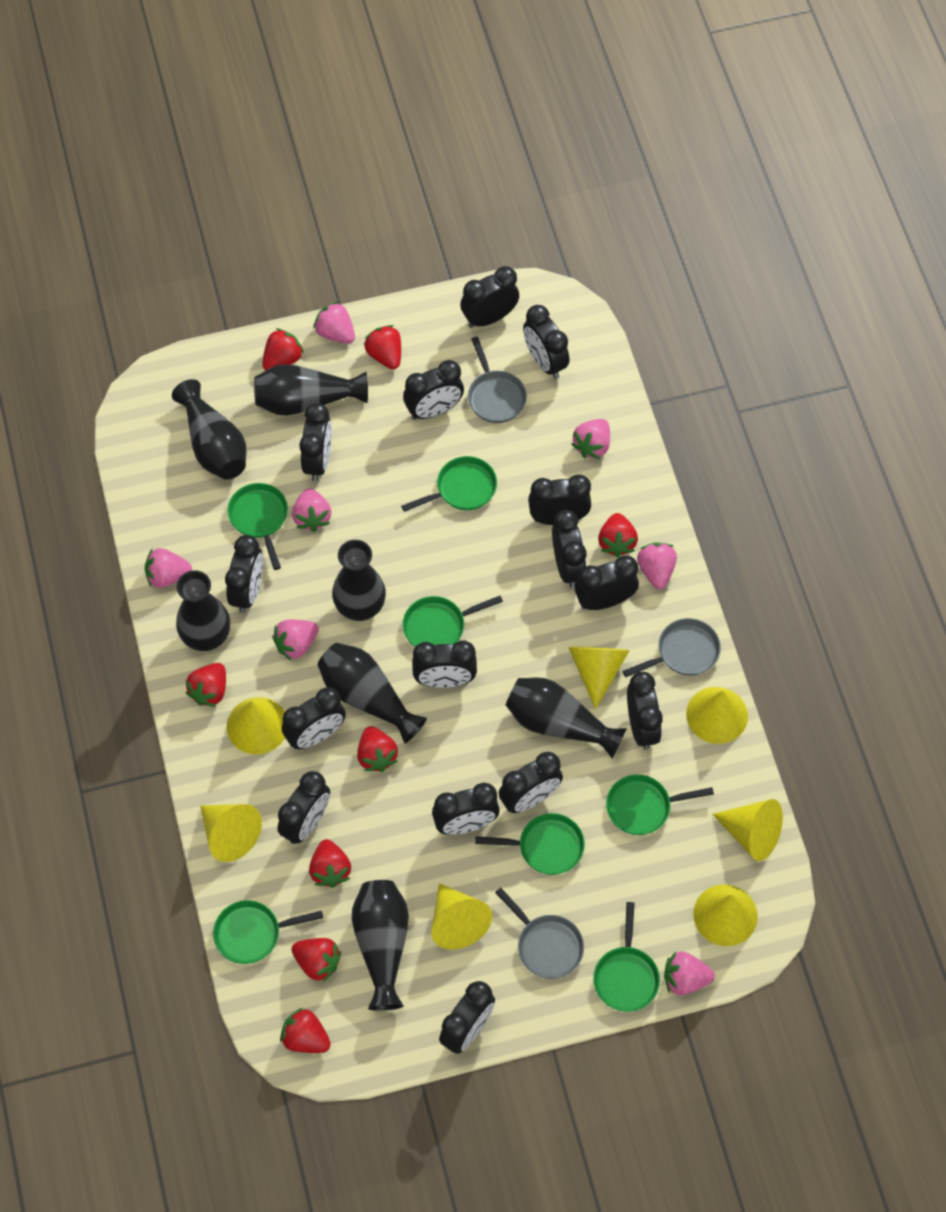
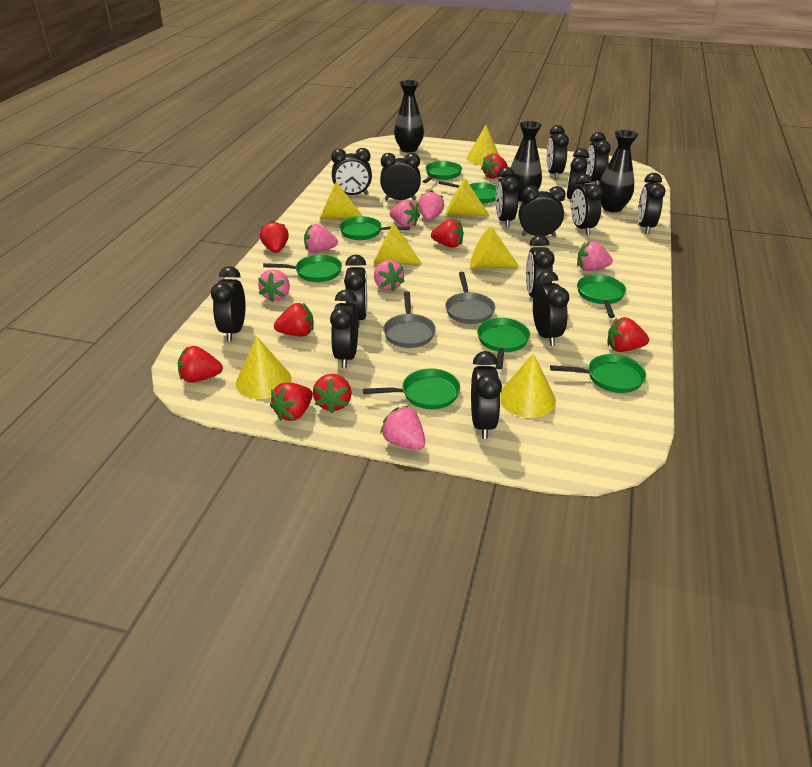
black vase: [172,379,247,480] [176,570,230,651] [254,364,368,416] [317,643,427,744] [332,540,386,621] [352,880,409,1011] [505,677,627,759] = 7 -> [394,80,424,153] [510,121,542,202] [599,130,638,212] = 3
green pan: [213,900,323,964] [227,483,288,570] [401,456,497,512] [402,595,503,647] [475,813,585,875] [593,902,660,1012] [606,774,714,835] = 7 -> [263,255,342,282] [339,216,410,240] [363,368,460,409] [422,161,462,183] [438,181,497,203] [477,318,530,369] [550,354,646,393] [577,275,626,318] = 8
grey pan: [468,337,527,423] [495,888,584,979] [623,618,721,677] = 3 -> [383,291,436,348] [445,272,495,324] = 2

